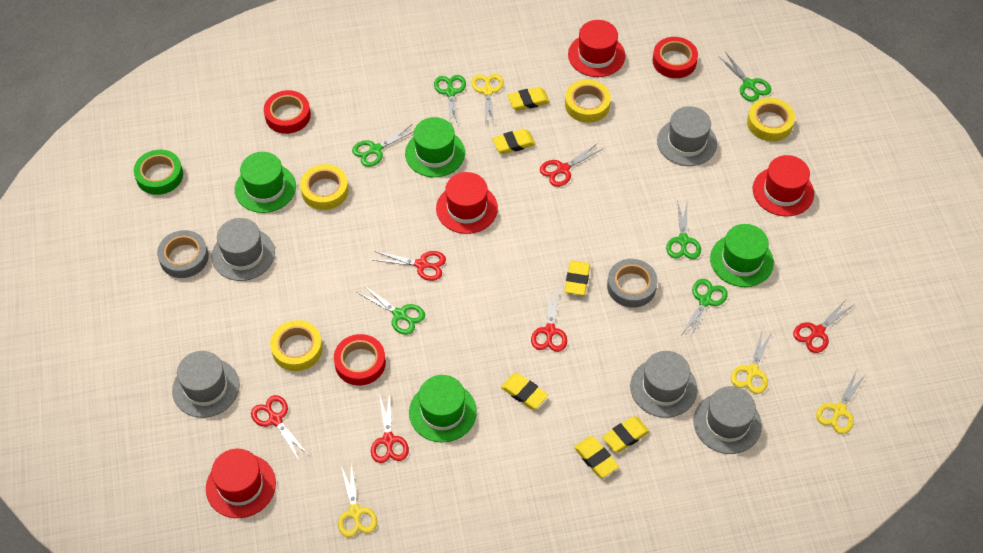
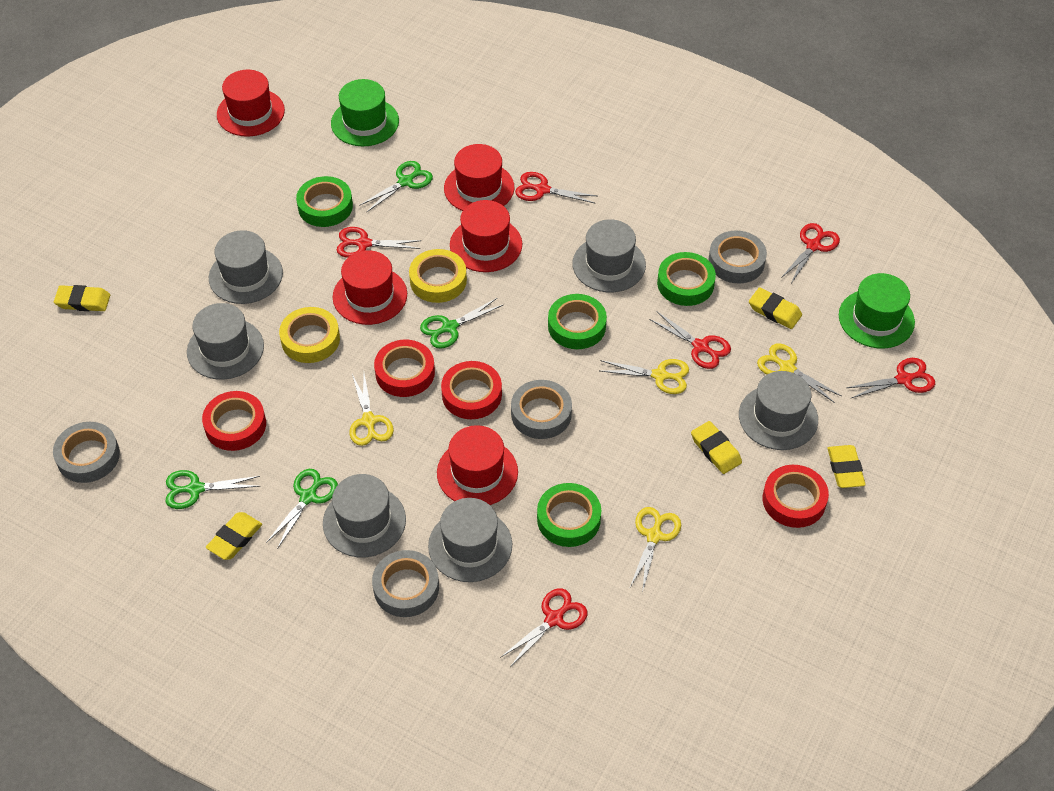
green hat: [235,152,296,213] [405,117,465,177] [409,375,477,443] [710,224,774,287] = 4 -> [331,79,399,146] [839,273,915,348] = 2
green scissors: [352,124,414,167] [357,285,425,335] [434,75,466,127] [666,203,701,259] [680,279,728,340] [718,53,771,102] = 6 -> [166,470,260,509] [266,469,338,549] [359,161,433,212] [420,298,503,349] = 4
green tape: [134,150,183,195] = 1 -> [296,176,353,227] [537,483,601,547] [548,294,607,349] [657,252,716,306] = 4
grey hat: [172,351,240,418] [212,218,275,281] [630,351,697,418] [657,106,717,166] [693,386,762,454] = 5 -> [187,303,264,380] [209,230,283,304] [323,474,406,557] [428,498,512,582] [572,219,646,292] [739,371,818,450] = 6
grey tape: [157,230,209,278] [607,259,658,308] = 2 -> [53,422,120,483] [372,550,439,617] [511,380,572,439] [708,231,767,283] = 4
red hat: [206,449,276,518] [436,172,498,234] [568,20,625,77] [753,155,814,217] = 4 -> [217,70,285,137] [333,250,407,325] [437,425,518,505] [444,144,514,211] [450,200,522,272] = 5
red tape: [264,90,311,134] [334,334,386,386] [652,37,698,78] = 3 -> [202,391,266,451] [374,340,435,397] [441,361,502,419] [763,465,829,528] = 4
yellow eraser: [492,129,536,154] [501,373,548,409] [507,87,550,111] [565,261,590,295] [574,436,619,478] [602,416,650,453] = 6 -> [54,285,110,311] [206,512,262,560] [691,421,742,474] [749,287,802,329] [827,445,866,488] = 5
yellow tape: [270,320,323,371] [300,164,349,210] [565,80,611,123] [747,98,795,141] = 4 -> [279,307,340,363] [409,249,467,303] = 2

